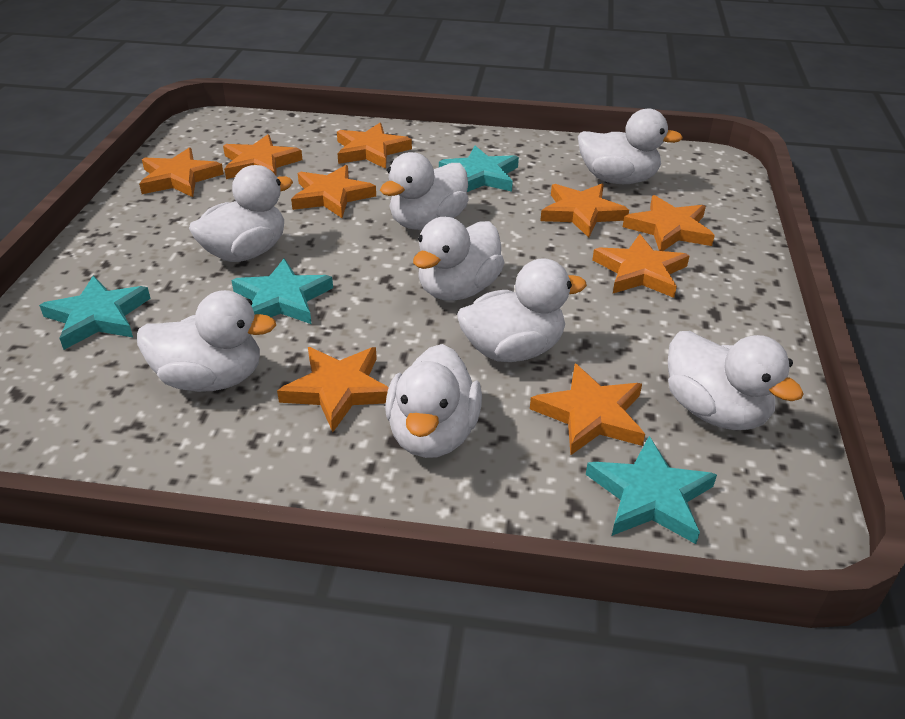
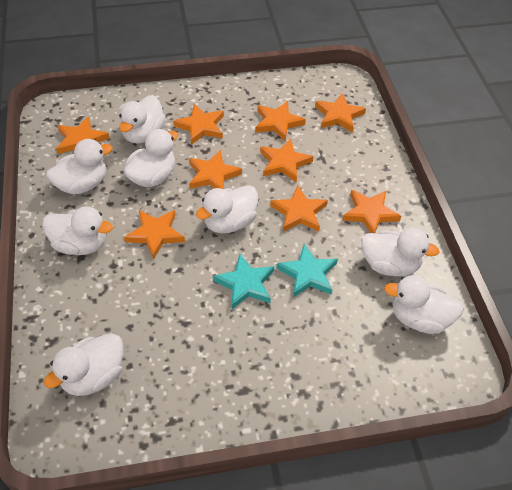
turquoise star: [39,276,151,350] [231,258,333,324] [439,146,519,192] [586,436,717,544] = 4 -> [213,254,274,309] [276,244,338,297] = 2

